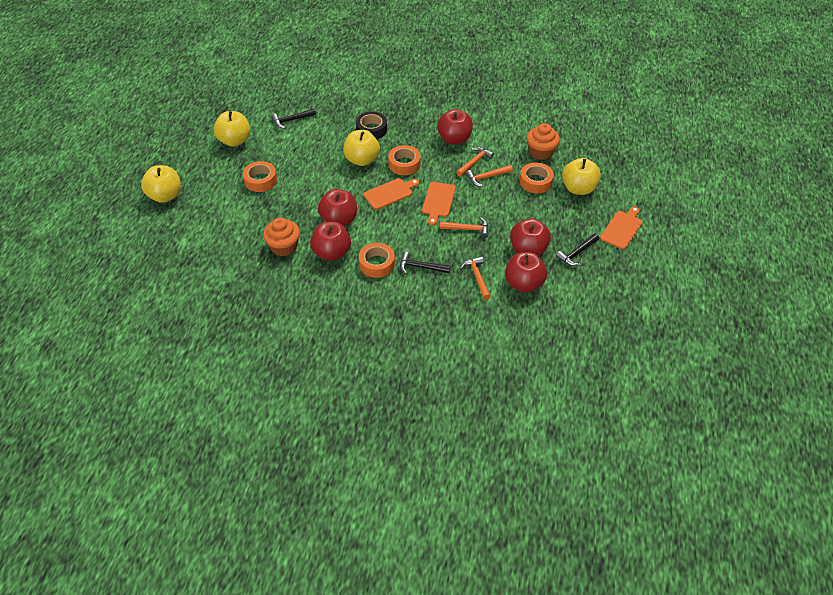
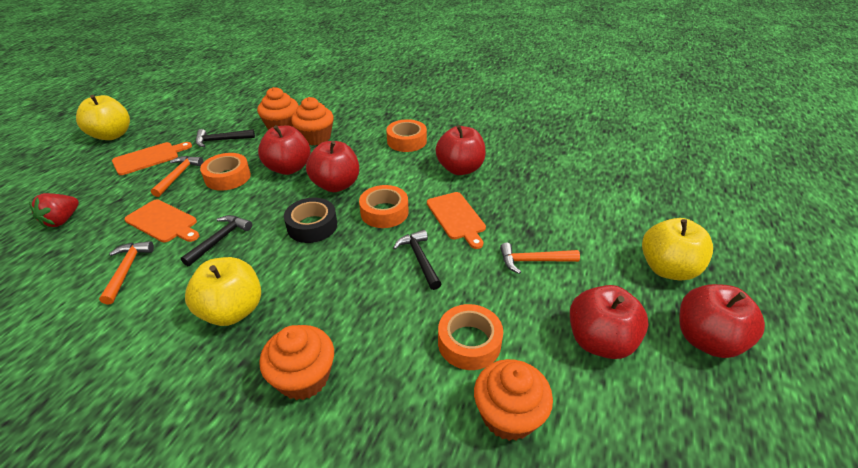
orange cupcake: [263,217,300,256] [527,123,560,160] = 2 -> [257,87,299,130] [259,325,334,400] [291,97,334,146] [474,359,553,441] = 4
orange hammer: [440,217,488,238] [456,147,494,177] [460,256,491,300] [466,165,513,187] = 4 -> [99,241,154,304] [151,156,203,197] [500,242,580,274] = 3
red strawberry: none = 0 -> [29,193,79,228] = 1
yellow apple: [141,165,181,203] [213,111,250,147] [343,130,380,166] [562,158,601,195] = 4 -> [76,95,130,140] [185,257,261,326] [642,218,713,281] = 3

